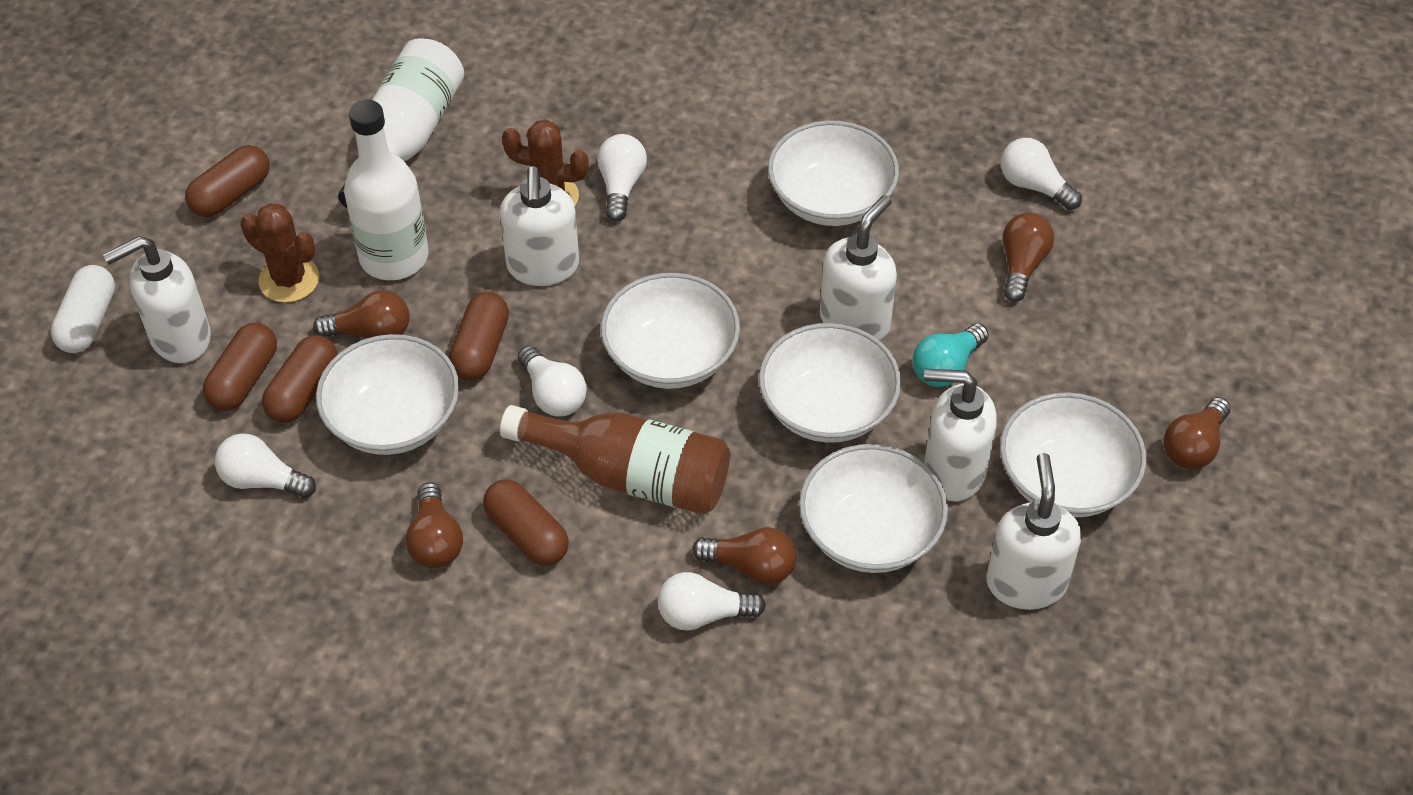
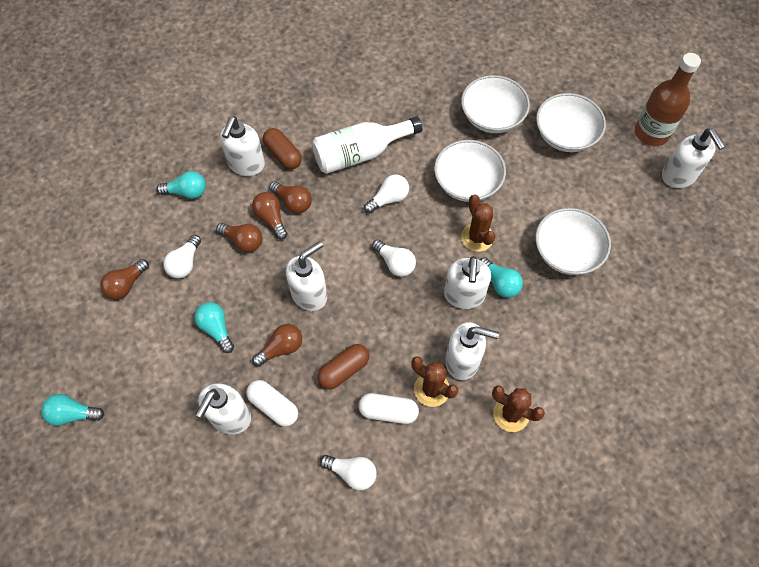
brown cactus: [240,203,319,303] [502,120,589,206] = 2 -> [412,356,458,407] [461,195,496,252] [492,385,545,432] = 3
brown capsule: [185,145,270,217] [203,323,277,411] [262,335,338,423] [449,292,509,381] [483,480,569,566] = 5 -> [263,128,302,169] [317,344,370,389] = 2
turquoise light bulb: [912,323,989,387] = 1 -> [41,394,105,426] [157,171,206,199] [194,302,234,353] [480,257,523,298] = 4
white bottle: [338,38,464,209] [344,100,429,280] = 2 -> [312,116,422,174] = 1
white bowl: [316,334,459,455] [601,273,740,389] [759,323,901,443] [768,120,899,226] [799,444,948,573] [1000,392,1146,517] = 6 -> [434,140,506,202] [461,75,530,133] [535,208,611,275] [536,93,606,152] = 4
white capsule: [51,265,115,353] = 1 -> [246,380,298,427] [359,393,419,424] = 2
white light bulb: [215,434,316,498] [518,346,587,416] [597,134,647,222] [658,572,766,631] [1001,138,1082,210] = 5 -> [163,235,201,279] [320,455,377,490] [364,175,409,213] [372,240,416,277] = 4
white soap dispenser: [103,236,211,363] [500,166,579,286] [820,195,897,341] [924,369,997,501] [986,453,1081,610] = 5 -> [196,383,251,435] [220,116,265,176] [286,241,327,311] [444,256,491,309] [445,322,499,380] [662,128,725,188] = 6

